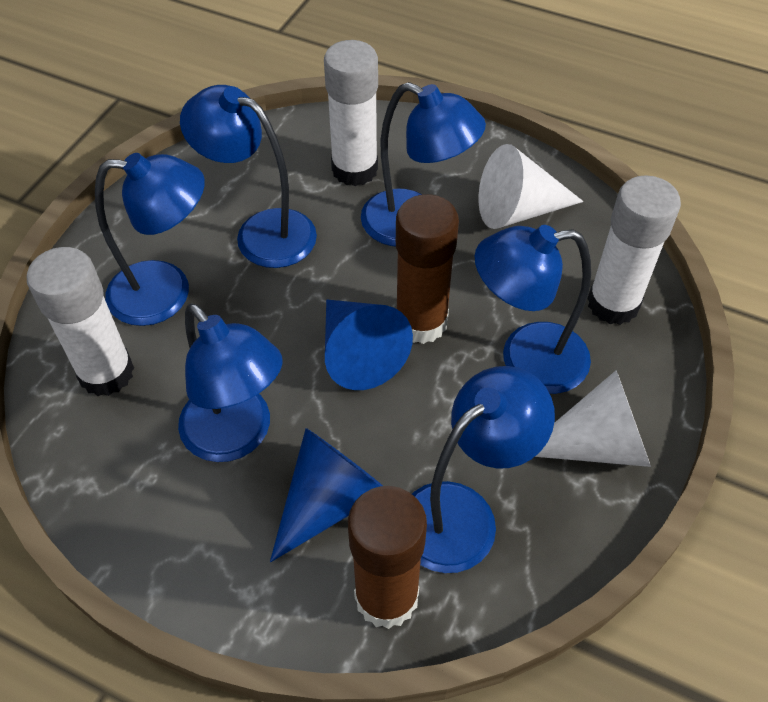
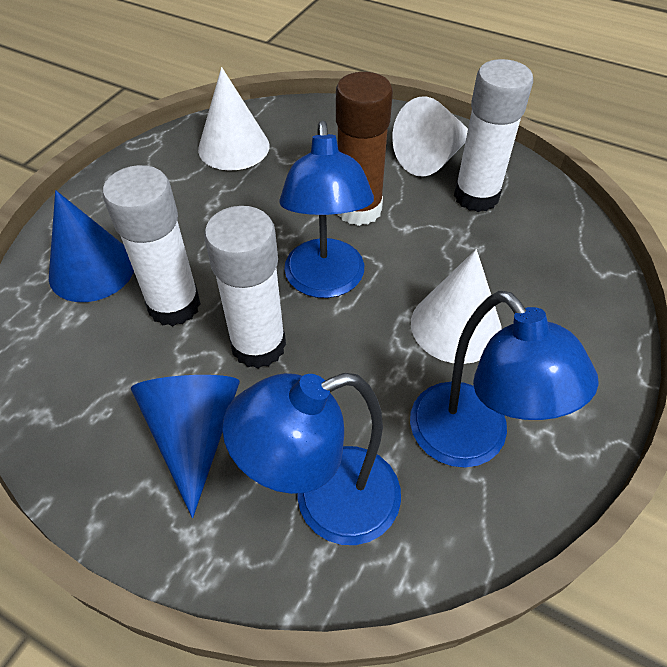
blue lamp: [95,153,205,326] [178,303,283,462] [180,85,317,268] [361,82,486,246] [412,366,555,573] [475,225,591,394] = 6 -> [222,373,401,545] [279,120,374,298] [410,291,599,468] = 3
brown glue stick: [348,486,427,629] [396,194,459,344] = 2 -> [336,72,393,226] = 1
white cone: [478,144,584,229] [535,370,651,467] = 2 -> [198,67,269,171] [392,97,468,177] [411,249,502,364] = 3

